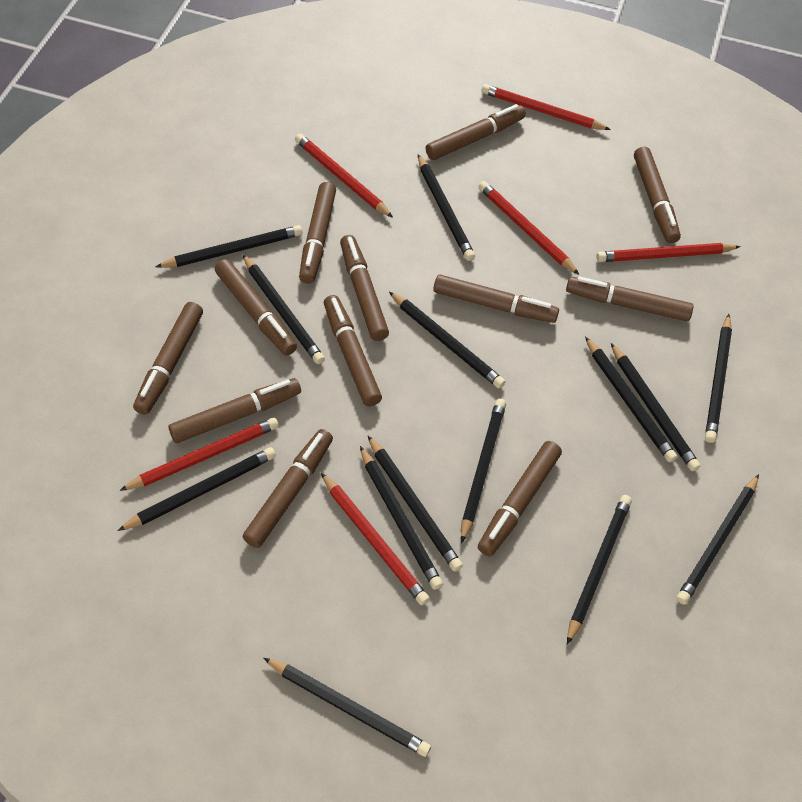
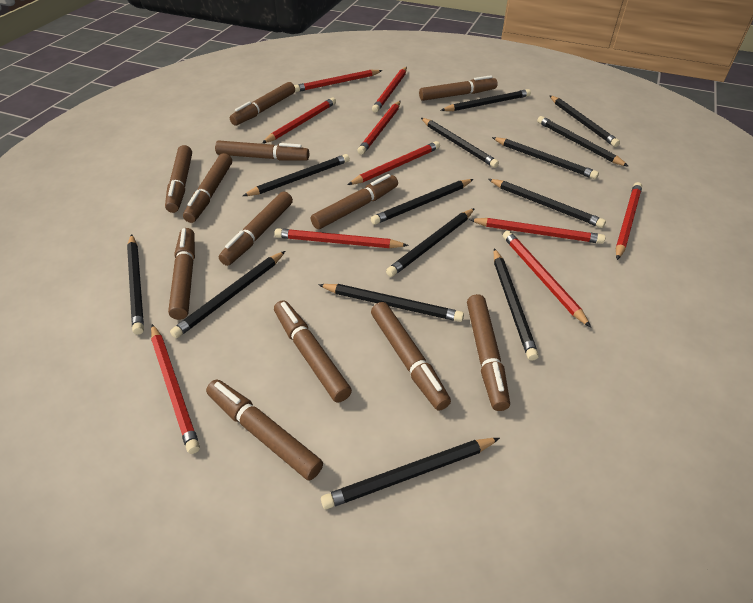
red pencil: [119,417,279,491] [295,134,393,218] [321,473,430,605] [478,181,579,275] [482,84,611,130] [597,243,741,262] = 6 -> [151,324,200,454] [262,97,336,143] [274,228,409,248] [294,70,382,92] [347,141,440,185] [357,101,401,155] [372,67,407,113] [469,218,605,244] [503,231,591,328] [615,182,642,260] = 10

